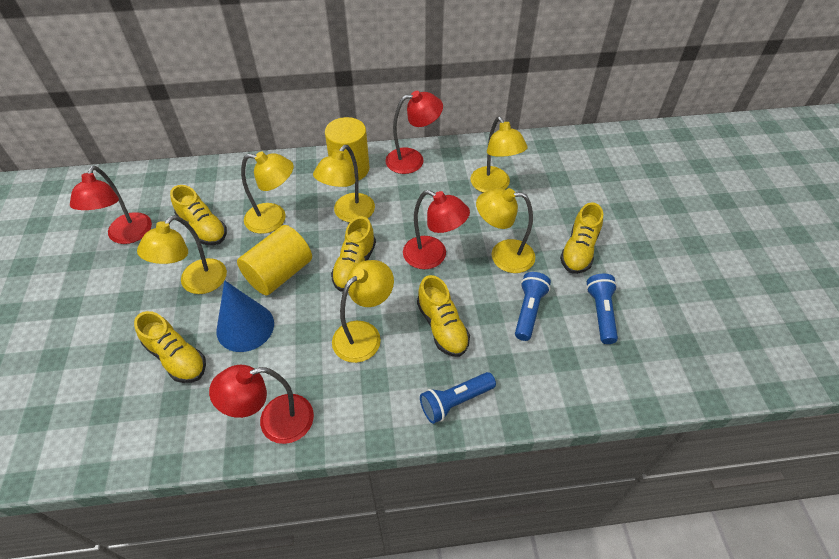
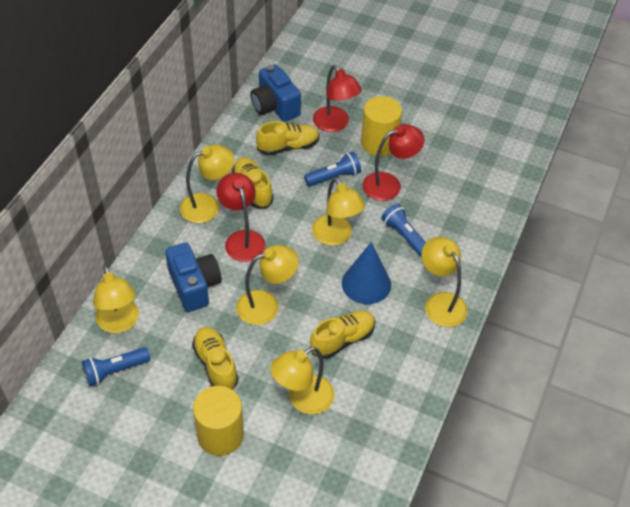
blue camera: none = 0 -> [165,243,222,312] [250,64,301,122] = 2
red lamp: [70,166,152,244] [209,365,314,444] [385,91,443,174] [403,190,470,269] = 4 -> [216,173,266,262] [313,65,362,132] [363,124,425,201] = 3
yellow shoe: [134,311,206,383] [170,185,227,245] [331,216,376,292] [417,275,470,357] [560,202,603,274] = 5 -> [192,327,239,389] [232,157,274,208] [256,121,319,155] [310,311,375,359] = 4

